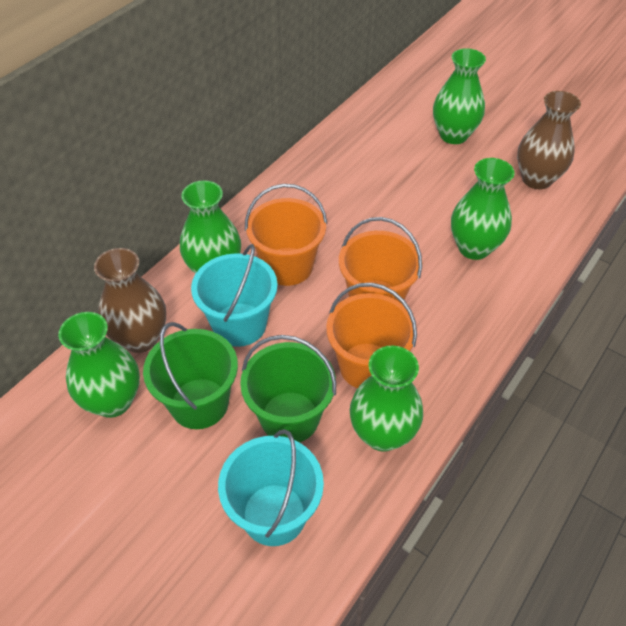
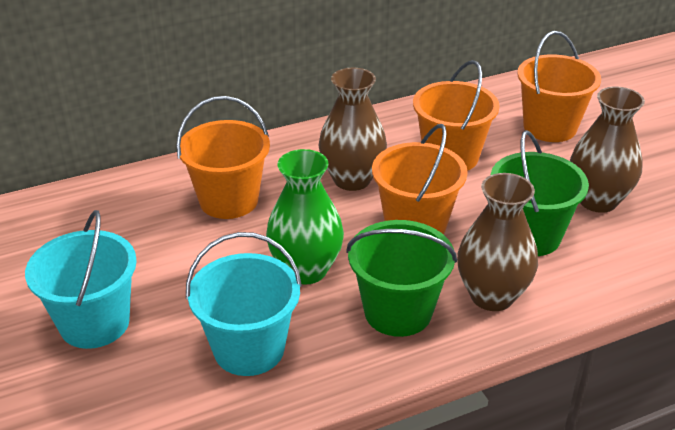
brown vase: [94,248,166,353] [517,91,581,189] = 2 -> [318,68,387,191] [457,173,538,311] [570,86,645,213] = 3
green vase: [58,312,140,418] [180,181,241,274] [349,346,423,452] [433,48,486,144] [451,158,515,260] = 5 -> [266,149,344,285] = 1
orange bucket: [245,184,327,286] [326,283,417,388] [339,217,422,304] = 3 -> [176,96,270,219] [372,124,468,235] [413,60,500,171] [517,31,601,142] = 4

